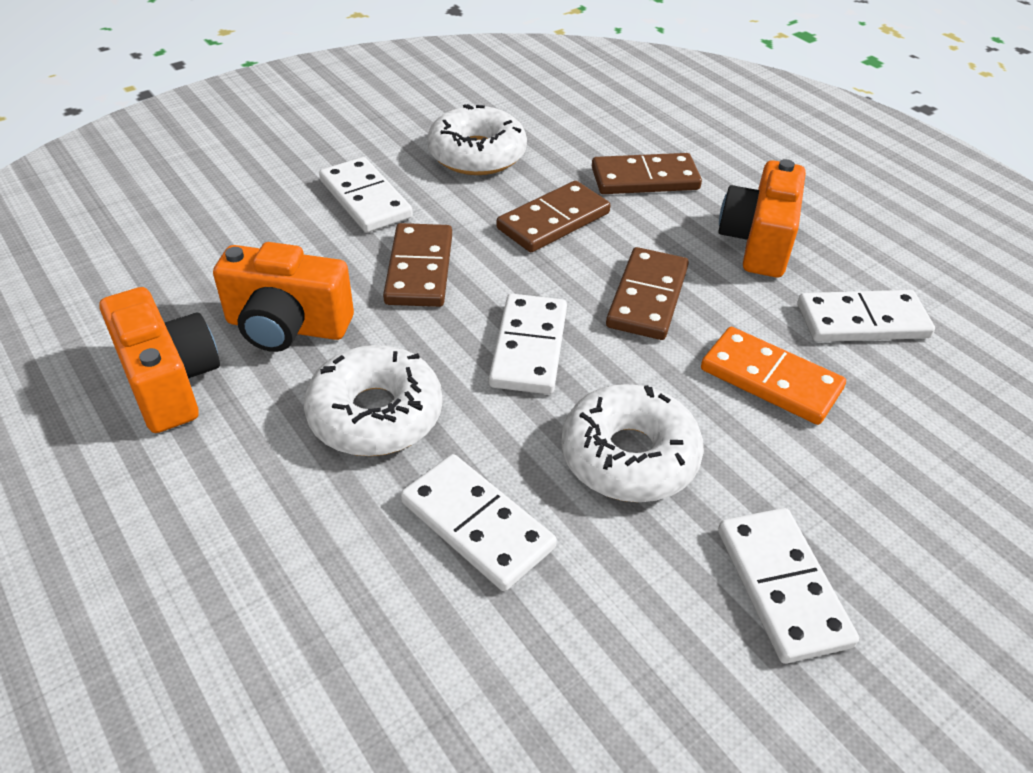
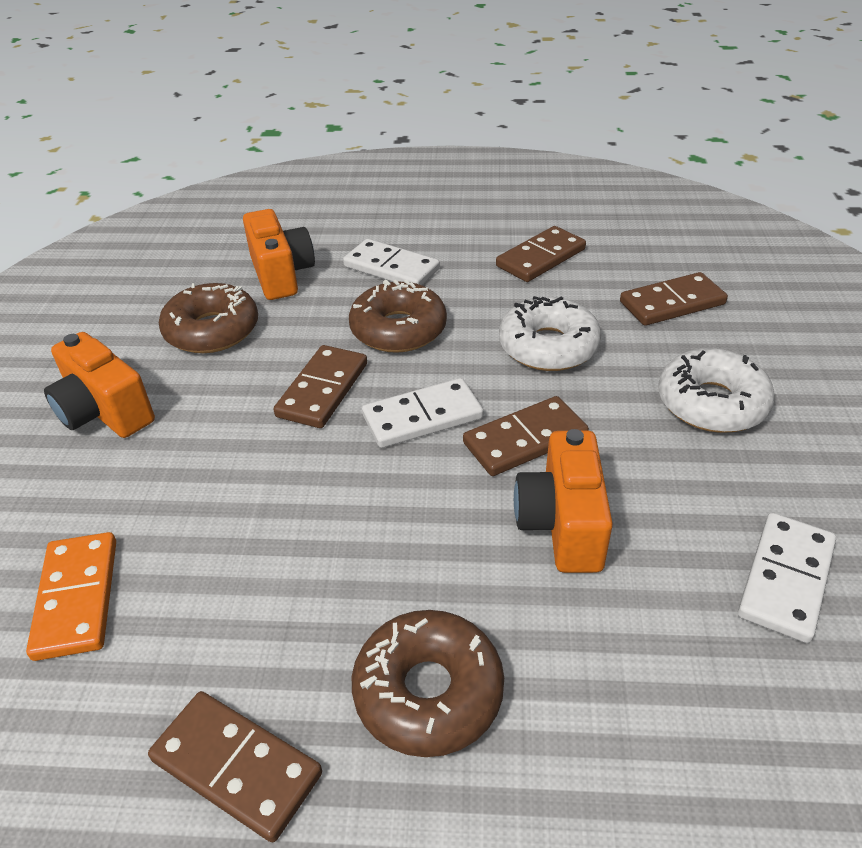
brown domino: [383,223,452,307] [497,181,611,252] [592,153,702,194] [606,247,689,340] = 4 -> [148,691,322,843] [273,345,367,428] [463,396,589,476] [496,226,586,282] [620,272,728,326] = 5
brown donut: none = 0 -> [159,283,258,353] [349,280,447,353] [352,610,504,757] = 3
white domino: [319,157,413,233] [401,454,557,591] [489,294,567,394] [718,508,859,664] [798,290,935,342] = 5 -> [343,239,440,285] [362,378,483,448] [738,513,836,643] = 3
white donut: [304,345,442,456] [427,104,527,175] [561,384,704,502] = 3 -> [499,296,602,371] [659,348,775,433] = 2

